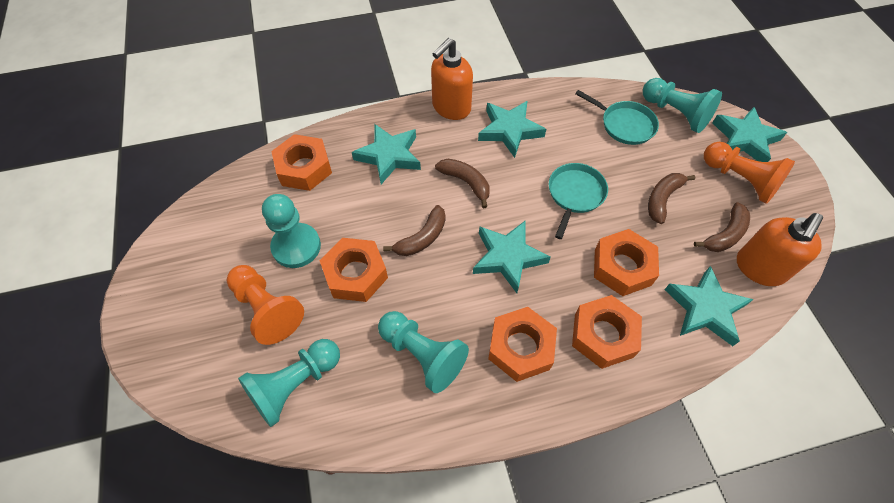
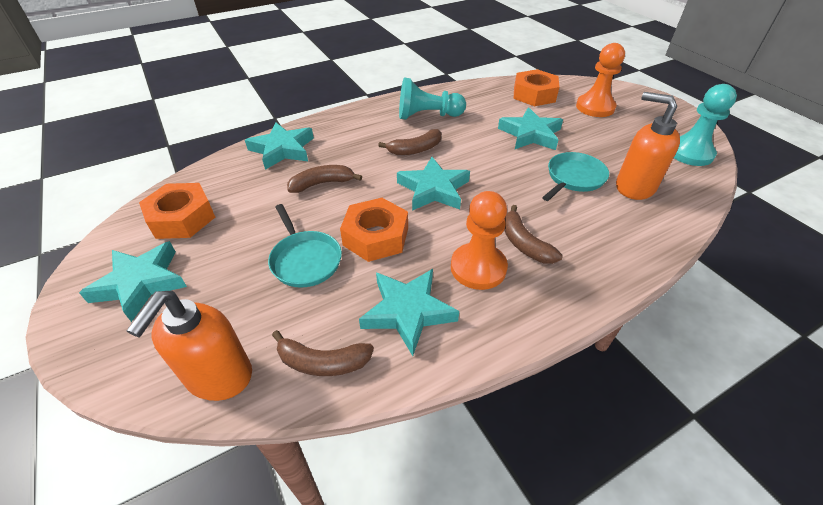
orange nut: [271,134,332,191] [320,238,388,302] [488,307,557,382] [572,295,642,369] [594,229,659,296] = 5 -> [139,183,215,239] [340,198,408,262] [514,69,559,106] = 3
turquoise pawn: [238,339,340,427] [262,194,321,268] [378,311,469,393] [643,78,722,133] = 4 -> [399,78,466,120] [674,84,737,166] = 2

